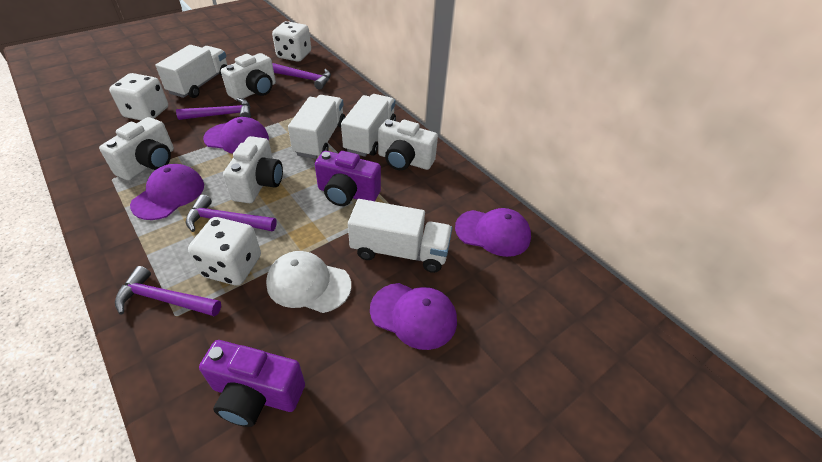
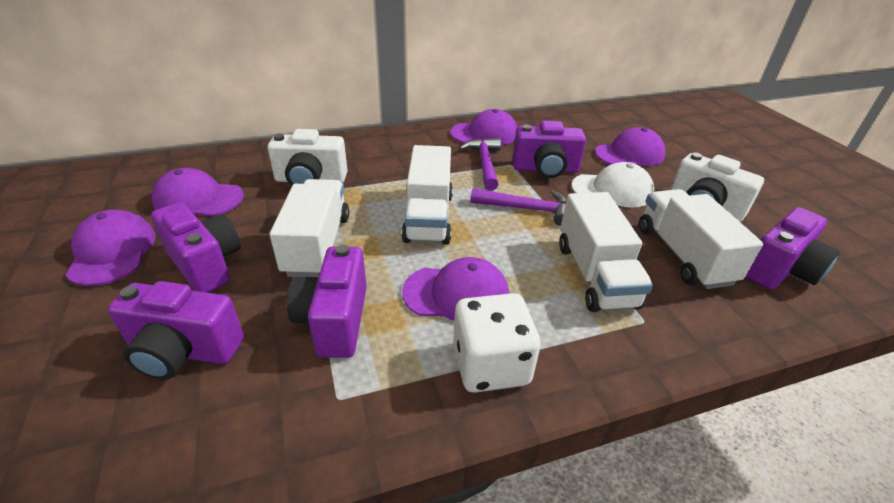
purple camera: [199,340,305,427] [315,151,381,206] = 2 -> [108,281,244,380] [151,202,241,293] [287,245,367,358] [512,121,586,178] [745,207,840,290] = 5
purple cap: [130,164,204,220] [203,117,269,154] [370,283,457,350] [455,208,531,257] = 4 -> [65,210,156,286] [151,168,244,216] [402,257,509,321] [450,109,517,145] [595,127,665,166] = 5
purple hammer: [115,266,221,317] [176,98,251,120] [186,195,277,232] [272,63,331,90] = 4 -> [459,138,501,191] [470,188,567,226] = 2
white camera: [99,117,174,181] [221,53,276,100] [223,136,283,203] [378,119,438,170] = 4 -> [268,129,348,186] [670,153,764,222] = 2
white dice: [109,73,168,120] [188,217,261,286] [272,21,311,62] = 3 -> [453,293,541,393] = 1

